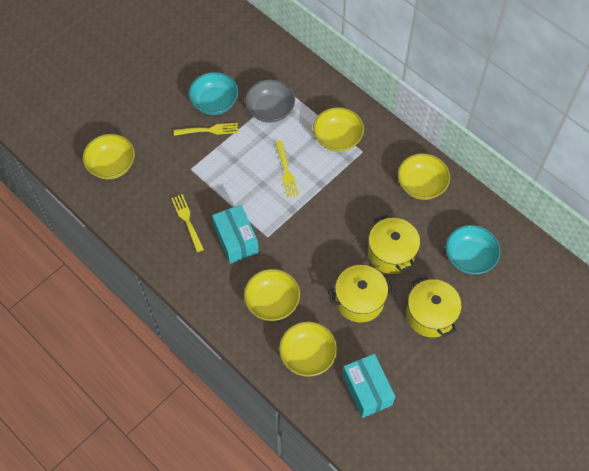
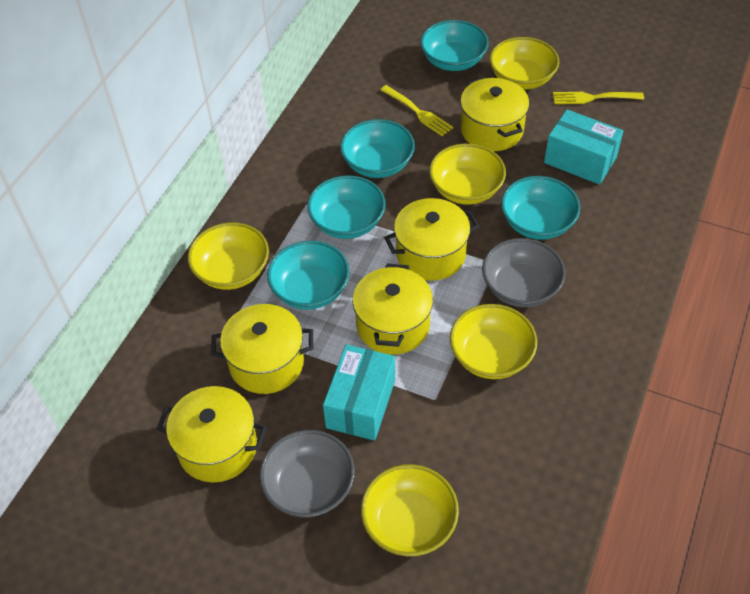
grey bowl: [245,79,295,123] = 1 -> [259,430,355,517] [482,238,566,307] = 2
turquoise bowl: [189,72,239,115] [446,225,501,275] = 2 -> [267,241,350,310] [307,175,386,239] [340,119,415,178] [420,20,489,71] [501,176,580,240] = 5
yellow fork: [171,194,204,252] [174,123,238,136] [275,140,299,198] = 3 -> [380,85,453,136] [553,92,644,104] = 2
yellow pot: [328,265,395,323] [368,215,420,274] [406,276,462,338] = 3 -> [156,386,267,482] [211,304,314,394] [353,264,433,355] [384,198,479,281] [460,77,529,151] = 5

